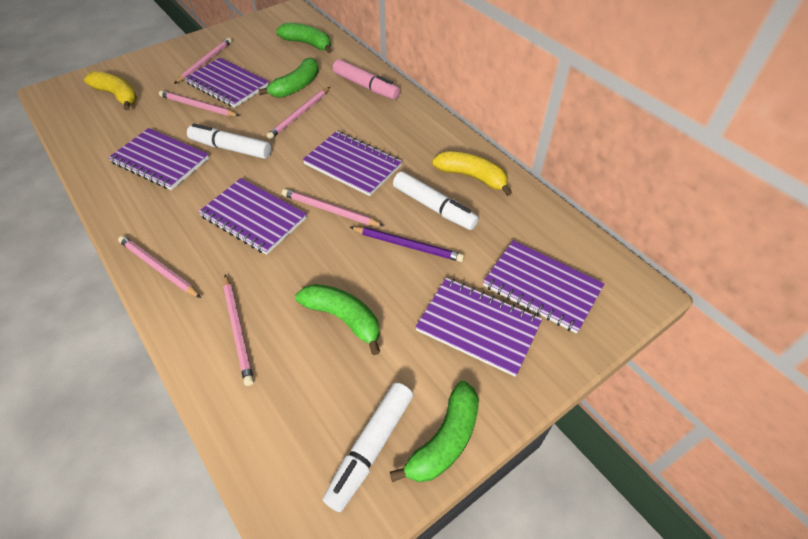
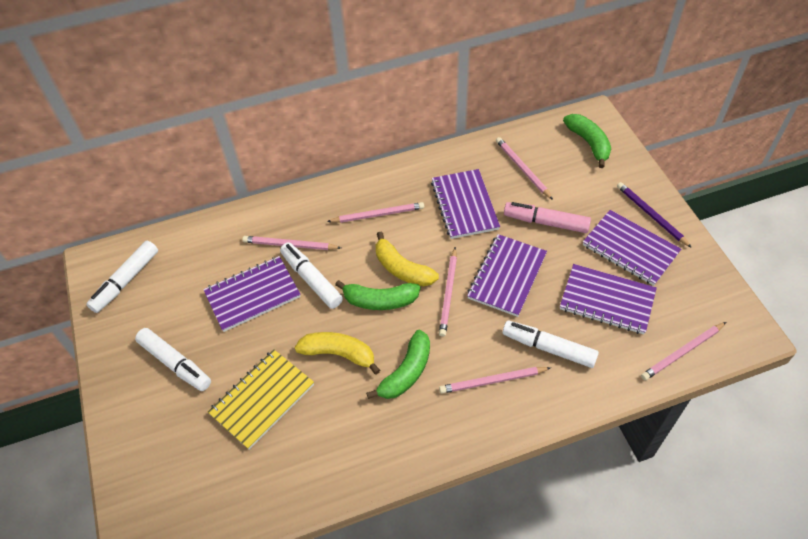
green banana: [258,57,319,98] [276,23,332,53] [295,284,380,355] [390,381,479,482] = 4 -> [335,280,421,310] [366,330,430,399] [563,114,611,168] = 3
purple notebook: [108,128,209,190] [184,58,269,108] [198,178,307,255] [302,131,402,196] [416,278,542,377] [483,240,604,334] = 6 -> [203,256,301,332] [431,169,500,239] [467,234,547,317] [560,264,657,334] [583,210,681,286] = 5
white marker: [187,123,271,159] [323,382,413,512] [393,172,479,230] = 3 -> [86,241,158,313] [135,328,211,391] [280,242,343,309] [502,321,599,368] = 4
yellow notebook: none = 0 -> [208,349,314,450] = 1

